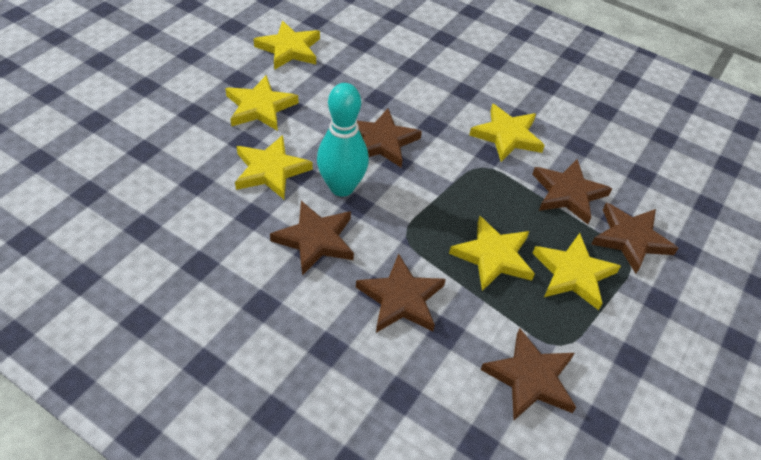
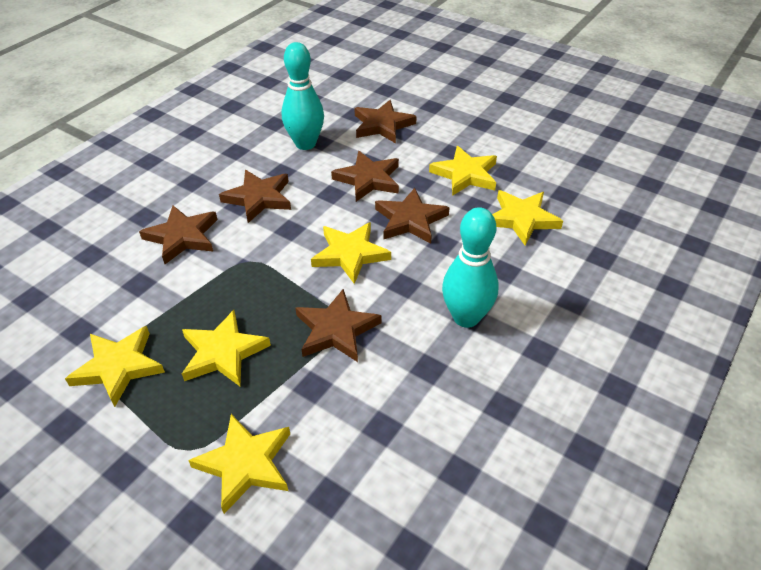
turquoise bowling pin: [317,83,369,196] = 1 -> [282,42,324,150] [442,207,499,328] = 2

